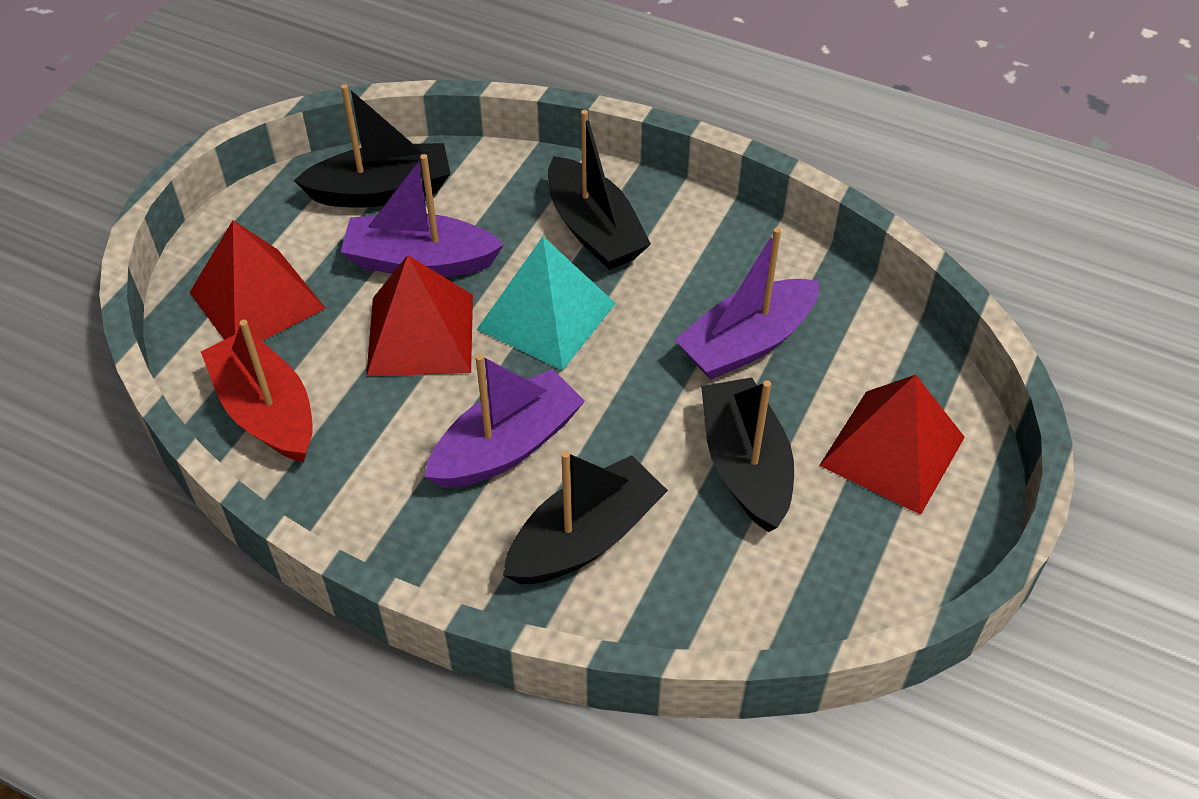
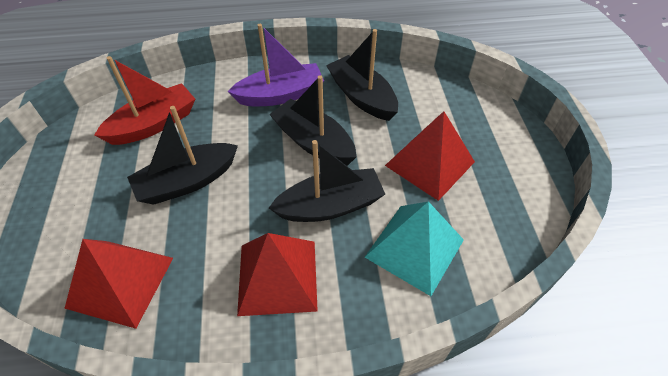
purple boat: [341,154,504,277] [424,354,585,488] [675,227,819,380] = 3 -> [228,24,324,106] = 1

